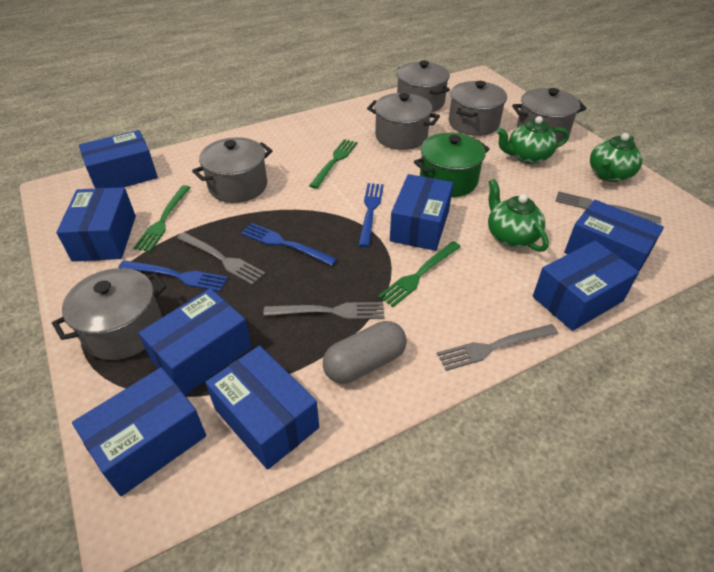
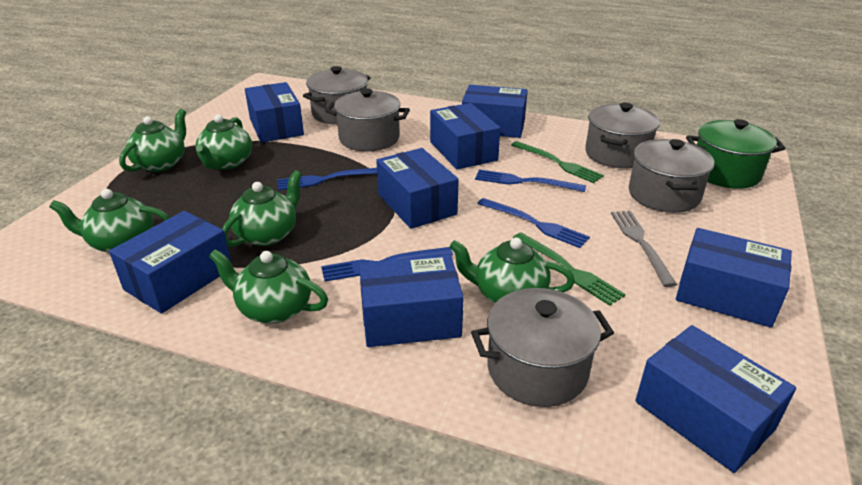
blue fork: [118,260,228,292] [241,223,337,266] [358,183,384,247] = 3 -> [277,168,377,190] [321,247,453,282] [475,170,586,192] [477,198,590,248] = 4
green fork: [134,185,191,252] [309,139,358,189] [378,241,461,307] = 3 -> [511,141,604,183] [513,232,625,306] = 2
green teapot: [488,179,549,252] [496,116,569,164] [590,133,642,182] = 3 -> [49,189,170,253] [119,109,186,172] [195,114,252,170] [209,249,328,324] [222,170,302,247] [449,238,575,303] = 6
grey capsule: [323,321,407,384] = 1 -> none = 0
grey fork: [177,232,265,285] [263,302,384,319] [437,324,558,371] [555,191,661,224] = 4 -> [611,211,677,287] = 1
grey pot: [52,268,167,360] [192,137,273,203] [367,93,440,150] [397,61,450,112] [449,81,507,136] [512,88,586,143] = 6 -> [303,66,370,124] [325,89,410,151] [471,288,614,407] [585,103,660,168] [629,139,714,213] = 5

